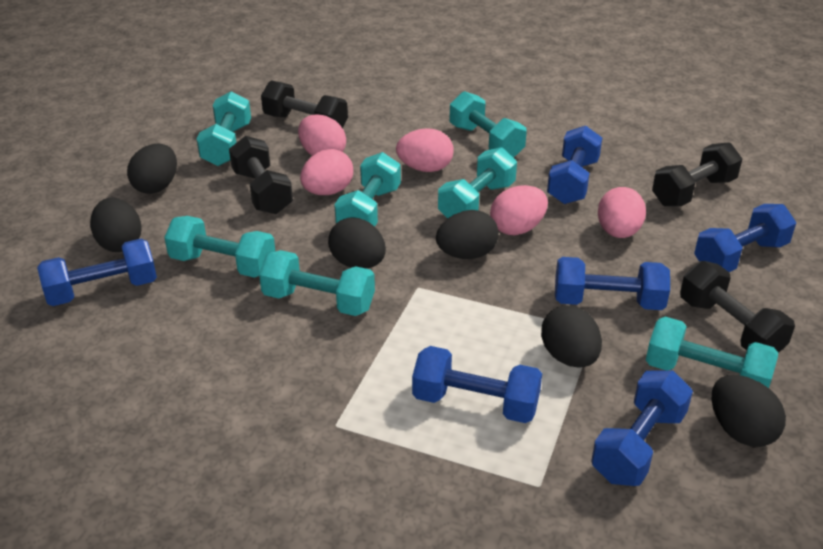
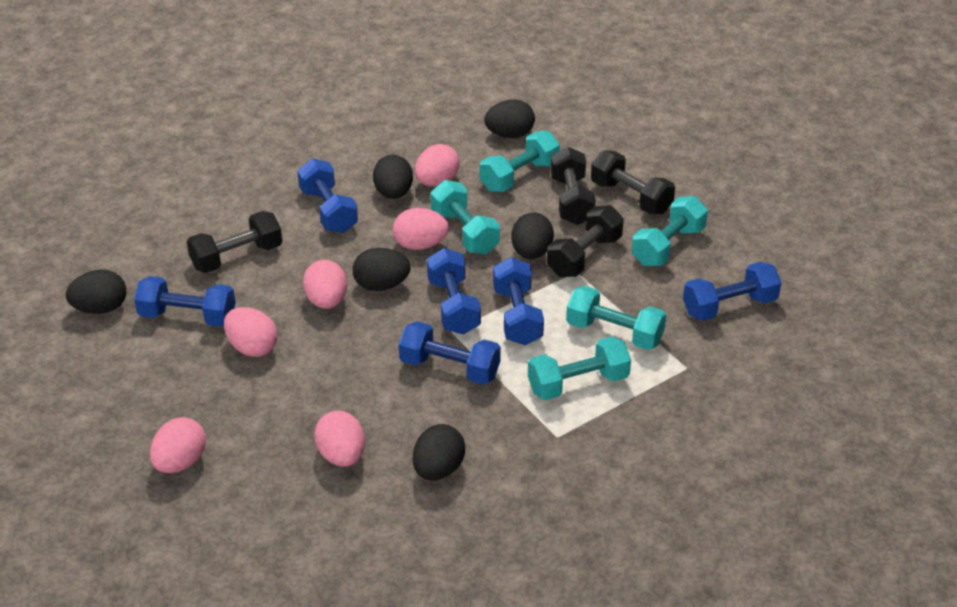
pink egg: [298,114,346,156] [300,149,353,195] [396,128,453,172] [490,185,548,235] [598,187,646,238] = 5 -> [150,417,206,473] [224,307,277,357] [303,260,347,309] [314,410,365,467] [393,208,449,250] [415,144,460,187] = 6
turquoise dumbbell: [164,216,275,278] [197,91,251,166] [259,250,375,316] [334,152,401,227] [438,147,517,219] [450,91,527,158] [646,317,778,388] = 7 -> [431,180,500,255] [480,131,560,192] [528,336,631,400] [566,286,667,350] [632,196,708,267] = 5

